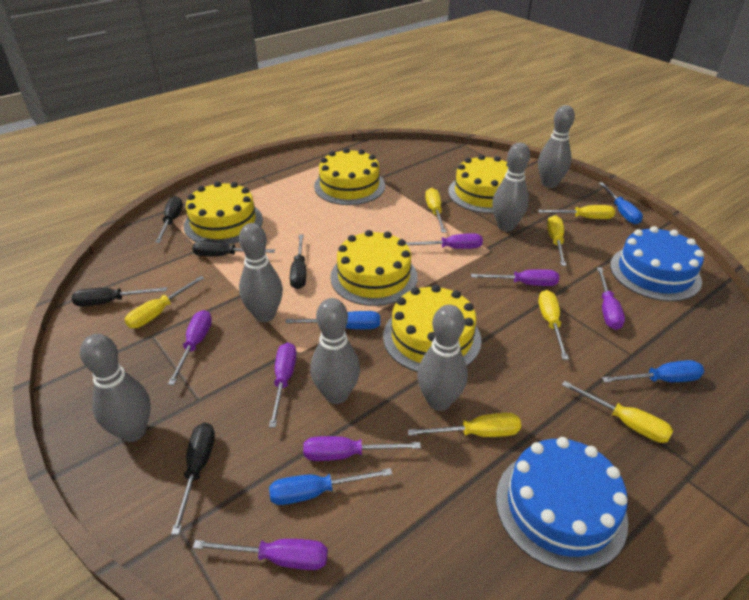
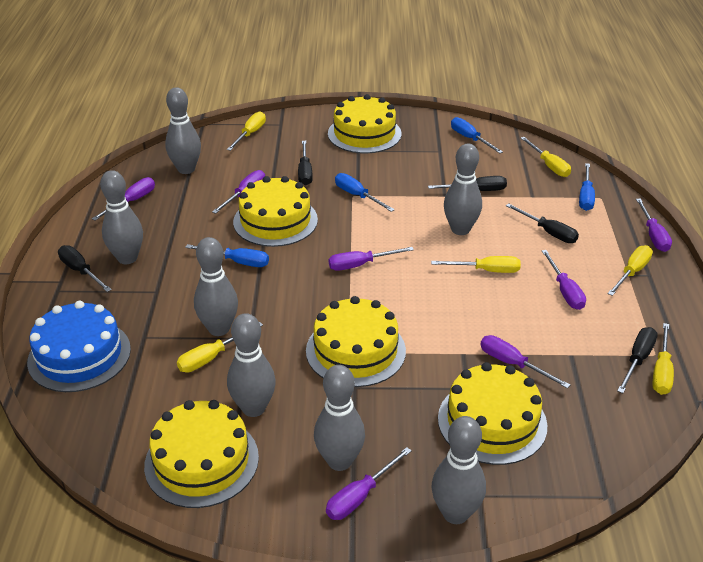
blue cake: [496,437,628,572] [610,226,704,301] = 2 -> [27,301,131,392] = 1
grey bowling pin: [80,334,151,442] [239,223,283,322] [310,298,360,404] [417,305,468,411] [492,143,530,231] [538,105,575,188] = 6 -> [100,170,143,264] [165,87,201,174] [194,237,238,336] [227,313,276,417] [314,365,365,471] [431,416,486,524] [444,143,482,235] = 7
yellow screwdriver: [125,276,204,328] [408,413,521,437] [425,188,446,233] [538,205,615,219] [538,290,569,360] [547,215,566,266] [562,381,673,443] = 7 -> [177,322,263,372] [227,111,266,151] [431,256,521,273] [521,137,571,177] [608,245,653,296] [653,323,674,395] = 6

